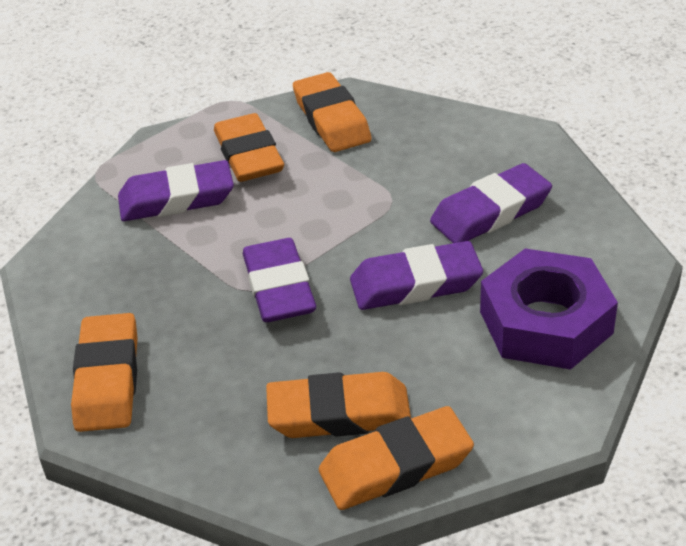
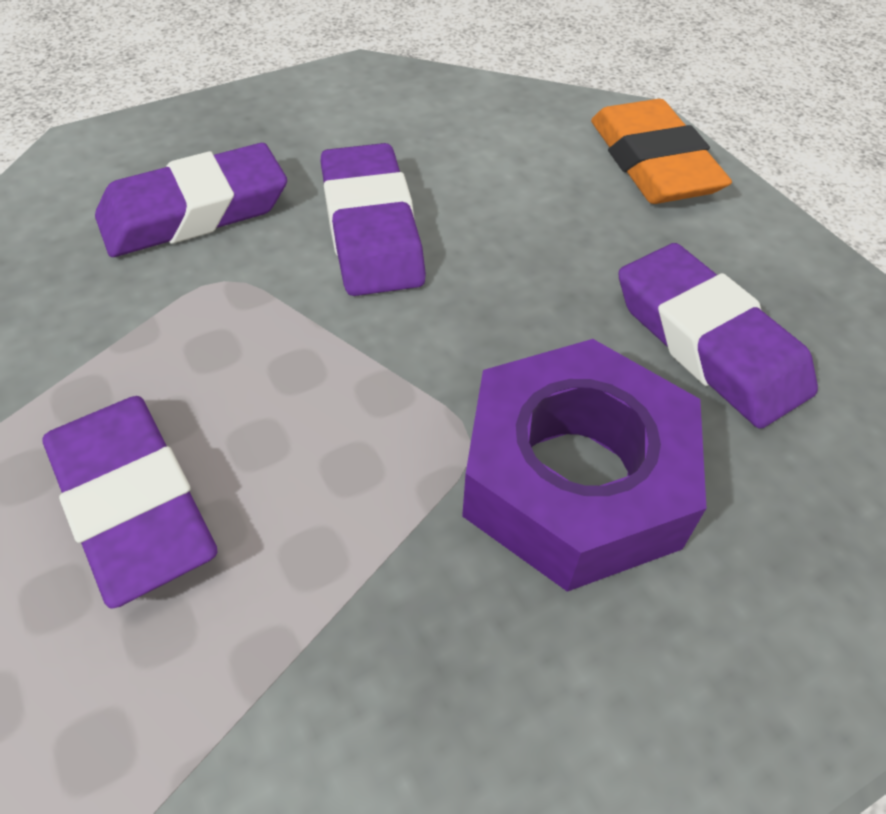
orange eraser: [71,313,138,432] [214,113,284,182] [266,372,411,438] [293,72,372,152] [319,406,474,510] = 5 -> [591,99,732,204] = 1

